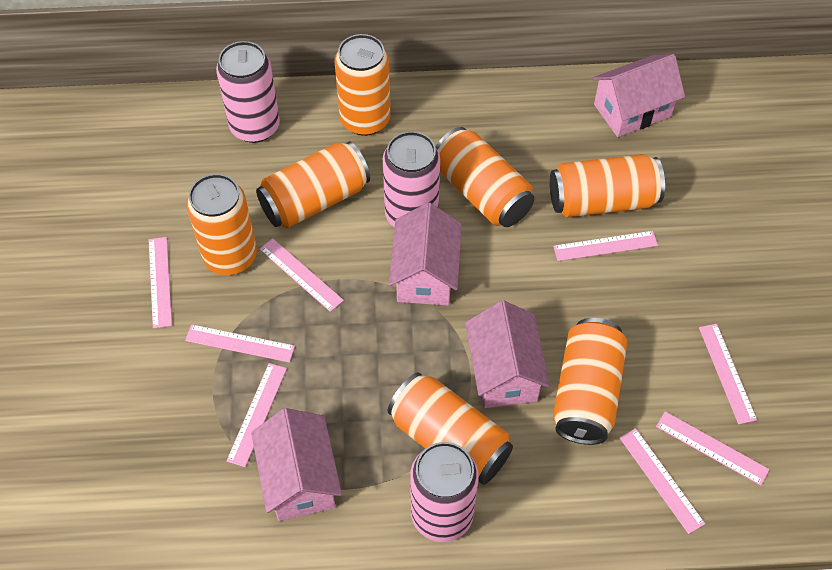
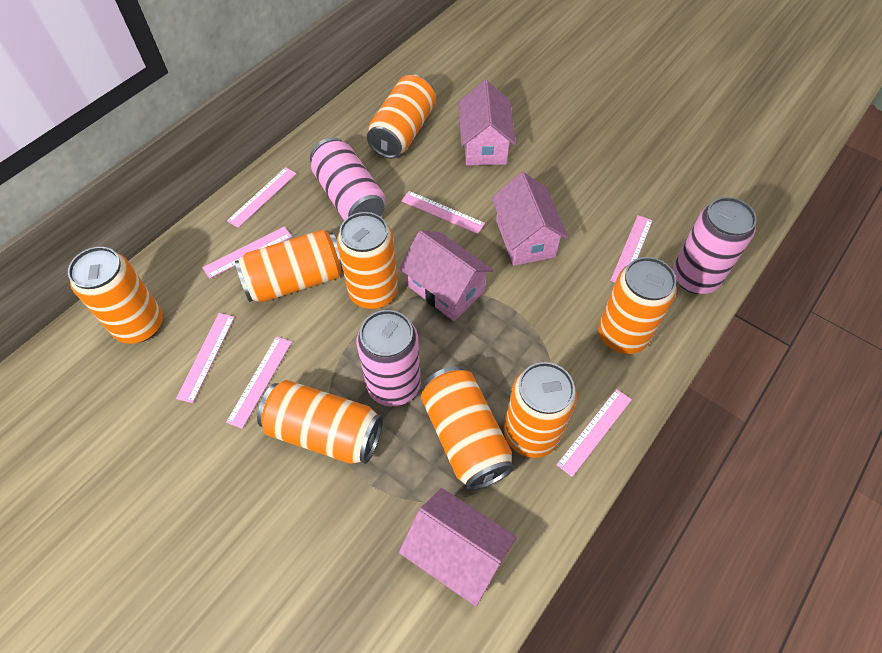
orange can: [186,174,257,275] [256,141,370,228] [335,34,391,136] [388,372,513,485] [436,127,534,227] [550,154,665,218] [553,318,627,445] = 7 -> [68,247,163,344] [235,230,343,302] [257,380,383,464] [337,212,398,309] [367,75,436,159] [421,366,514,490] [504,362,577,458] [598,257,677,354] = 8
pink ruler: [149,237,172,328] [185,324,295,363] [227,363,287,467] [259,238,344,312] [553,231,658,261] [619,428,705,534] [656,411,769,486] [699,324,757,424] = 8 -> [176,313,235,403] [202,226,292,279] [226,336,292,429] [227,167,297,228] [401,191,485,234] [557,389,632,477] [610,215,653,283] = 7

